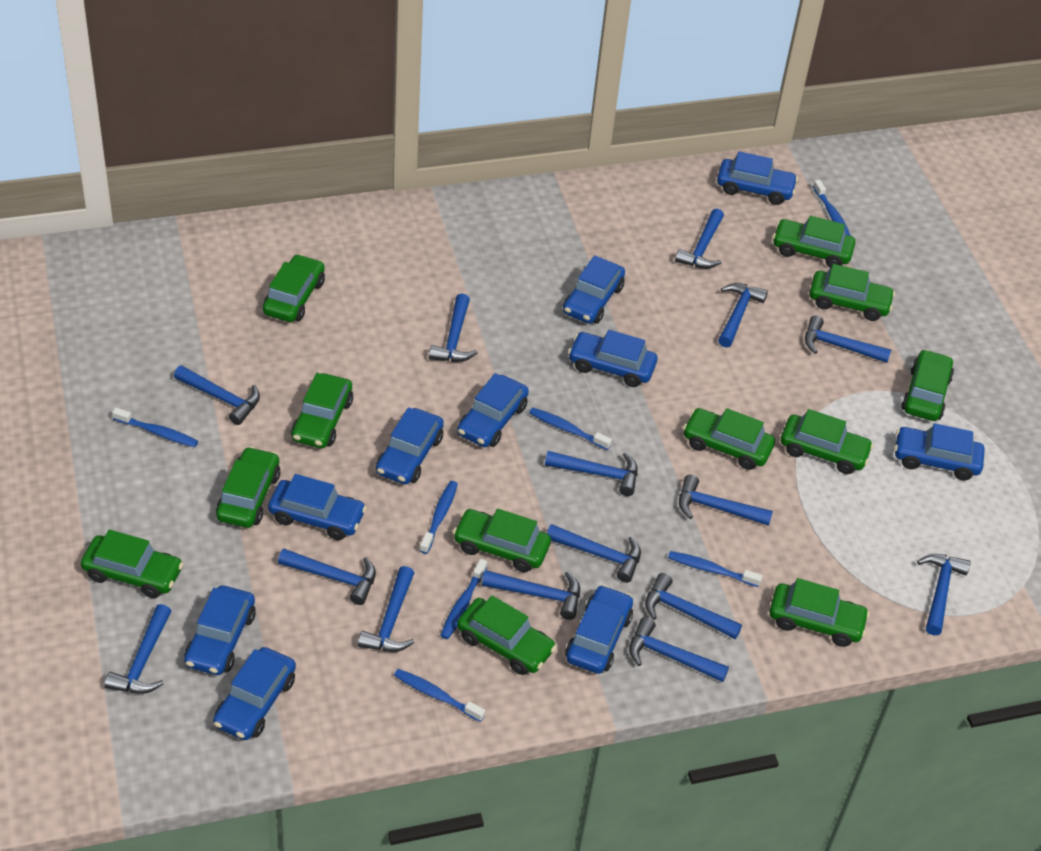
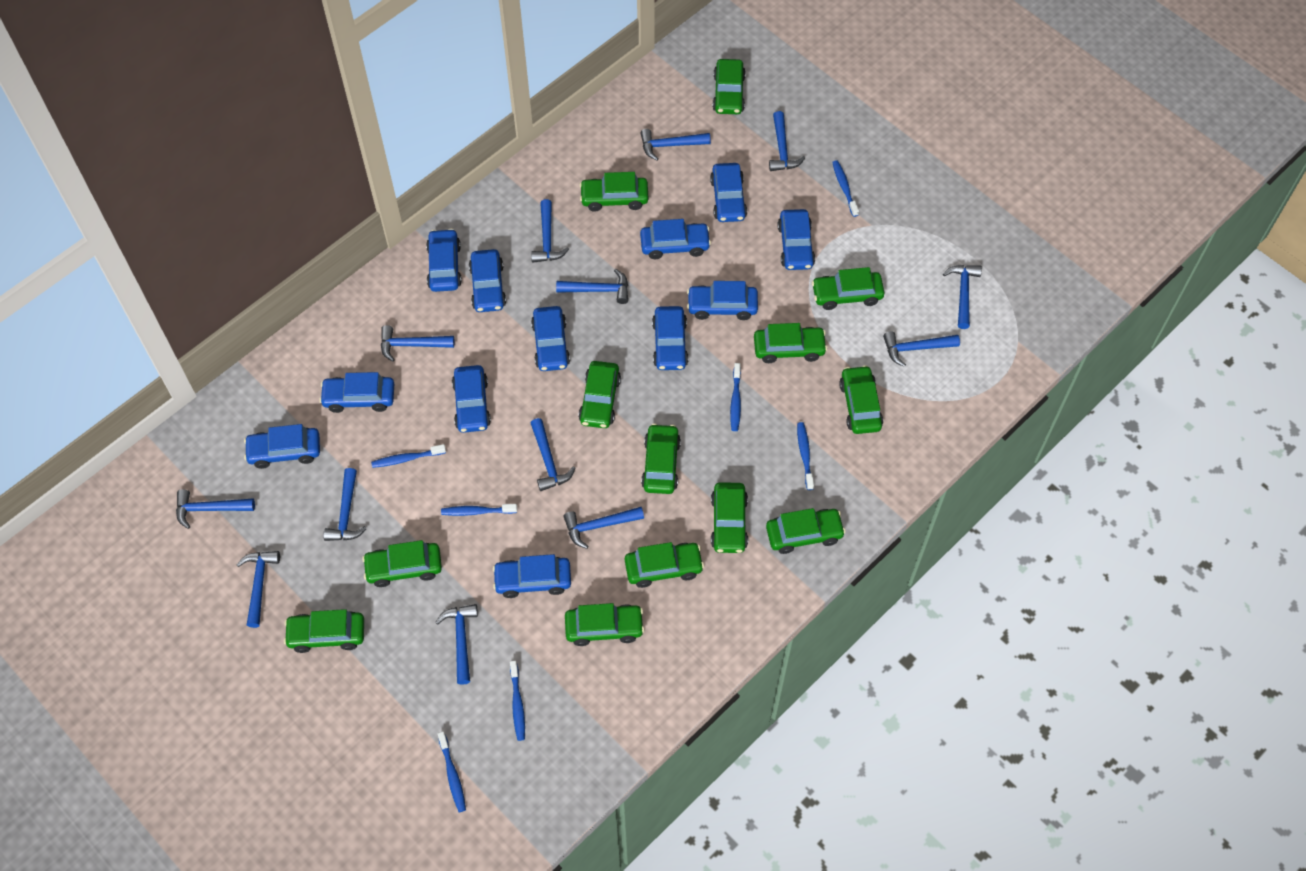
blue car: [184,586,256,675] [213,647,296,740] [268,474,367,540] [376,407,444,484] [457,373,529,447] [563,255,625,324] [565,585,633,674] [568,330,657,387] [717,151,798,205] [894,423,985,481] = 10 -> [244,424,320,469] [319,372,394,413] [426,229,462,292] [452,365,491,433] [469,249,506,312] [493,554,571,598] [531,306,570,371] [640,219,711,259] [652,306,688,370] [687,281,758,320] [710,163,747,222] [778,209,815,270] = 12
blue hammer: [104,604,171,694] [174,365,260,425] [278,549,376,605] [358,566,414,652] [429,294,478,362] [482,570,580,620] [545,451,638,496] [547,524,641,583] [629,617,729,682] [645,573,742,639] [675,209,724,269] [679,475,773,526] [718,283,768,348] [805,315,891,363] [917,554,971,635] = 15 -> [176,489,255,529] [236,551,280,628] [323,468,367,541] [381,325,454,362] [435,604,478,685] [531,199,569,263] [531,418,575,491] [556,269,628,304] [563,507,644,549] [640,129,711,160] [769,111,805,171] [883,332,960,367] [943,265,982,329] = 13
green car: [81,530,183,598] [216,446,280,528] [263,254,325,322] [291,373,353,448] [453,509,551,572] [457,596,556,675] [683,408,775,470] [769,578,870,647] [773,216,855,268] [781,409,874,474] [810,264,895,321] [901,349,954,421] = 12 -> [284,609,364,653] [362,540,442,587] [565,603,644,646] [578,361,621,428] [580,172,648,212] [625,542,704,588] [641,423,681,494] [711,482,748,553] [713,59,746,114] [754,323,827,363] [766,508,846,554] [812,267,885,310] [839,365,883,434] = 13

